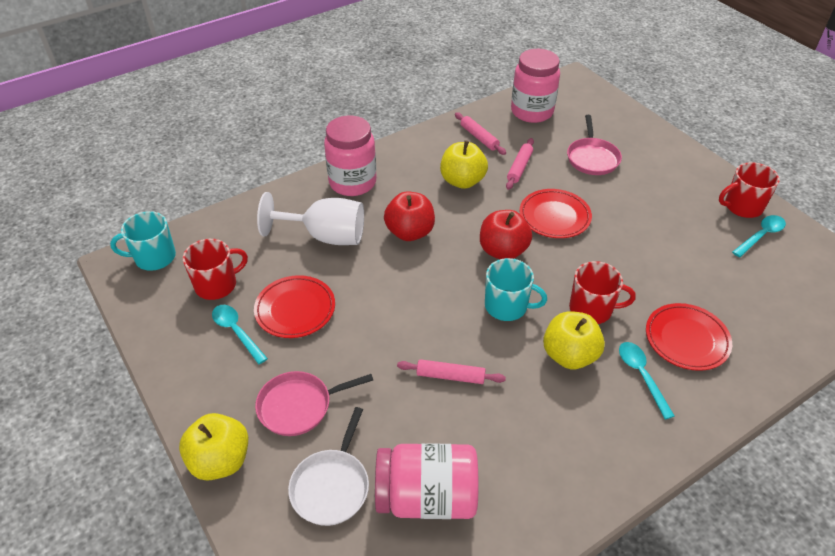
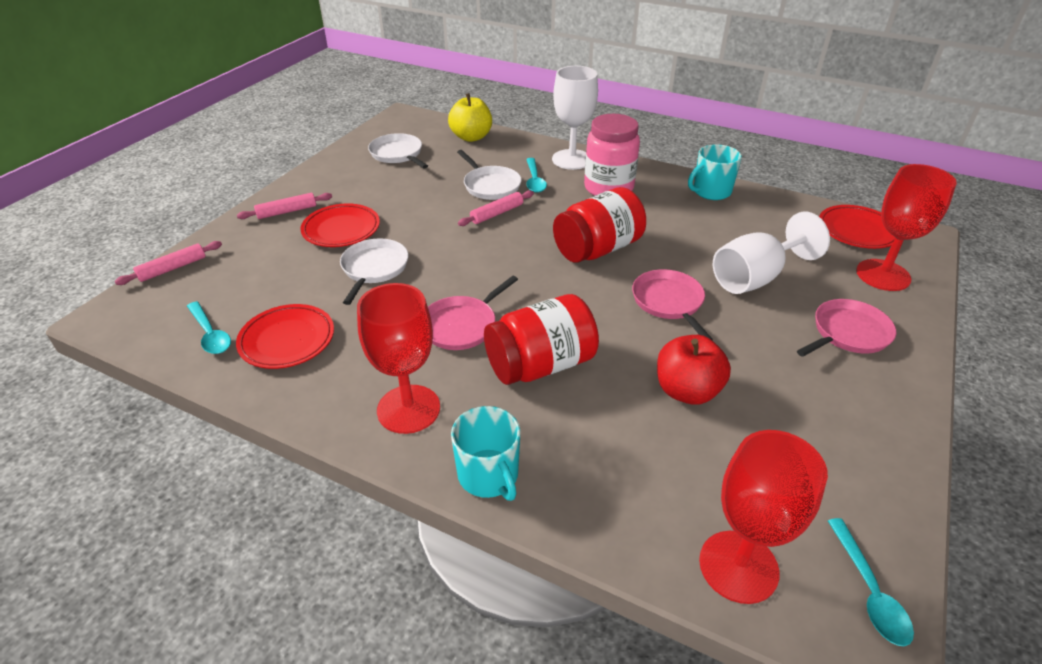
pink jar: [324,116,377,196] [375,443,479,519] [511,49,560,123] = 3 -> [584,114,640,196] = 1
pink pan: [255,371,373,436] [567,115,622,175] = 2 -> [428,276,518,350] [632,269,713,341] [797,299,896,357] = 3
red apple: [384,191,435,241] [480,210,532,259] = 2 -> [657,335,731,405] = 1
red goblet: none = 0 -> [357,283,440,434] [699,430,828,604] [856,164,957,291] = 3
red jar: none = 0 -> [484,294,599,385] [553,187,646,263] = 2
red mug: [183,239,248,300] [569,261,636,324] [719,162,779,218] = 3 -> none = 0
white goblet: [257,192,364,245] = 1 -> [552,66,598,170] [713,211,830,294] = 2
white pan: [288,407,369,526] = 1 -> [340,238,408,305] [368,133,428,168] [457,150,522,200] = 3
yellow apple: [179,413,248,481] [440,140,488,189] [543,311,605,369] = 3 -> [448,93,492,142] = 1

